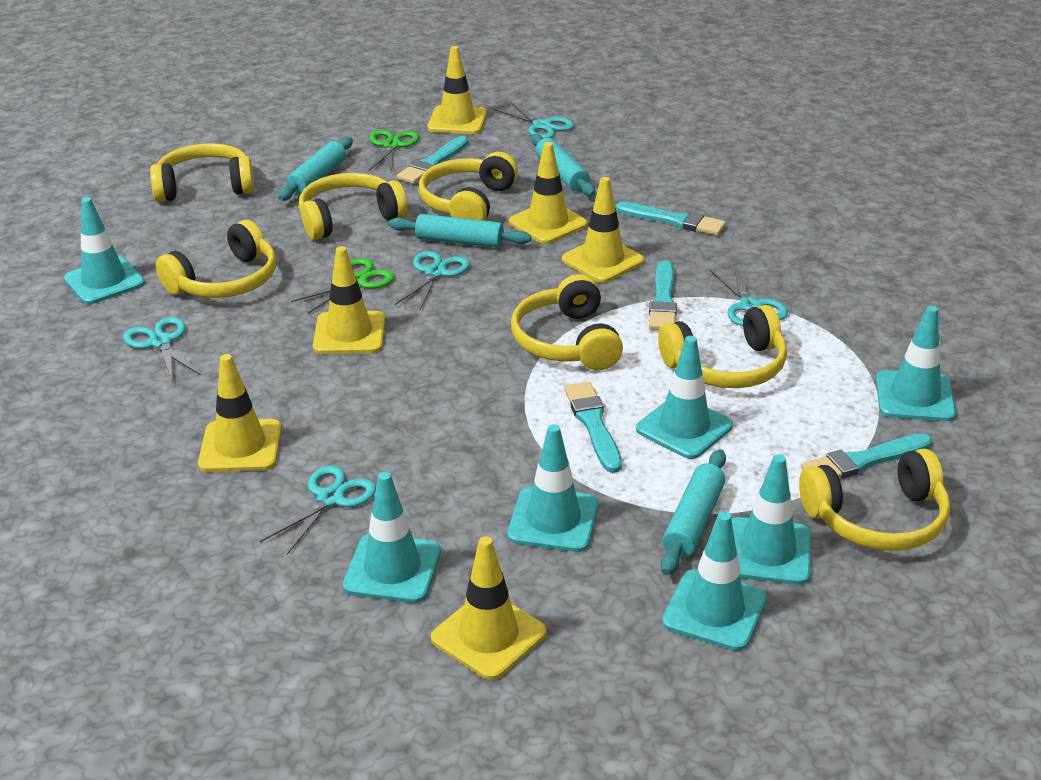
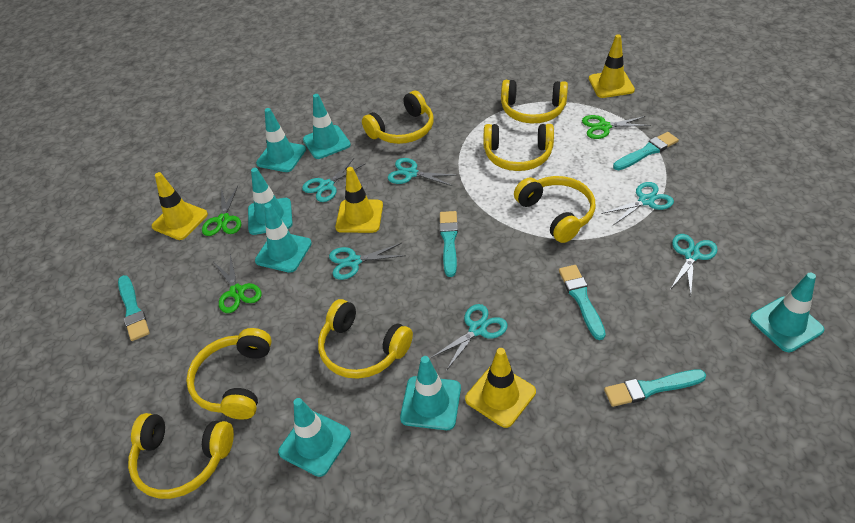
green scissors: [291,258,395,314] [368,130,419,172] = 2 -> [202,186,241,236] [214,254,262,313] [582,115,651,139] = 3
turquoise rolling pin: [278,137,353,201] [389,214,531,248] [531,134,595,196] [661,449,726,575] = 4 -> none = 0
turquoise scissors: [123,317,201,383] [260,465,376,555] [394,251,470,310] [494,102,574,139] [709,265,788,326] = 5 -> [302,158,366,202] [329,243,406,280] [388,158,457,186] [431,304,508,371] [601,182,674,225] [670,234,718,295] = 6
yellow traffic cone: [198,354,282,472] [313,246,385,354] [427,46,487,134] [431,536,546,680] [509,142,588,244] [562,177,644,283] = 6 -> [151,172,208,240] [335,167,383,233] [465,348,536,428] [589,34,635,98] = 4

